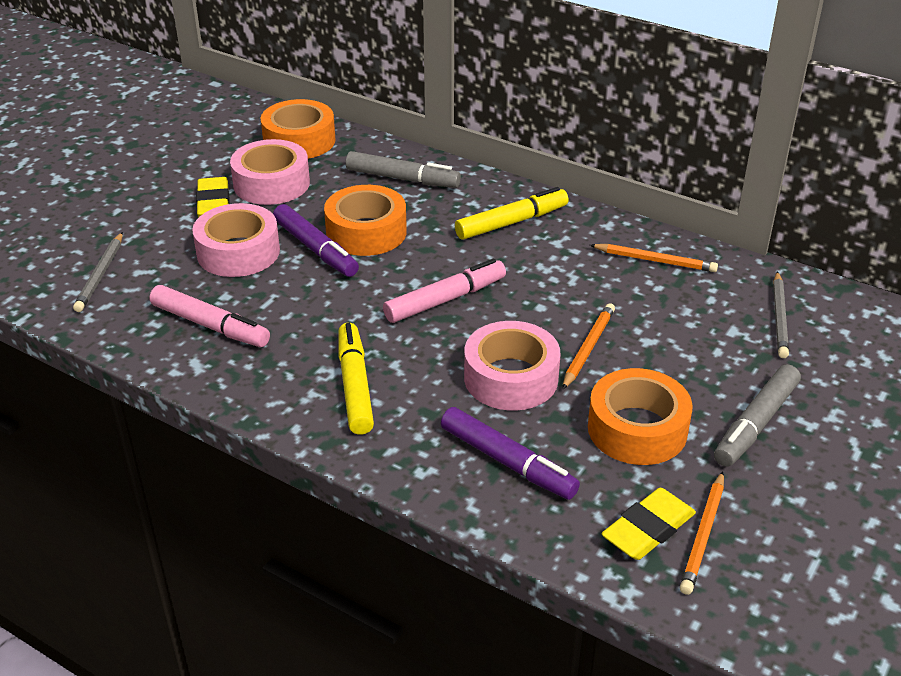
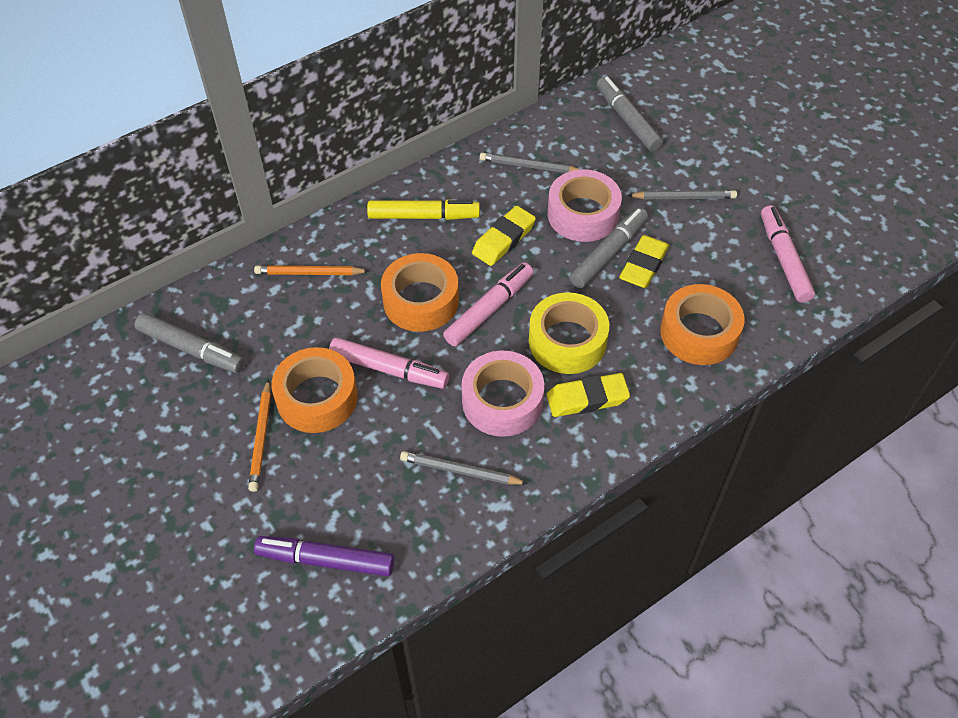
grey marker: [346,151,461,188] [714,364,801,467] = 2 -> [134,313,245,373] [569,208,648,288] [597,76,663,152] = 3
grey pencil: [73,232,123,312] [773,271,789,358] = 2 -> [400,451,528,485] [480,153,581,173] [627,190,737,199] = 3
orange pencil: [562,303,615,390] [590,244,718,272] [680,471,724,595] = 3 -> [248,379,271,492] [254,265,369,275] = 2
pink marker: [150,285,270,347] [383,259,506,323] = 2 -> [329,337,449,389] [443,262,533,347] [761,205,815,303] = 3
pink tape: [192,203,280,277] [230,139,310,205] [464,321,561,411] = 3 -> [461,351,544,437] [547,169,622,242] = 2
purple marker: [273,204,359,277] [441,407,580,500] = 2 -> [254,536,394,576] = 1
yellow eraser: [196,177,230,218] [602,488,696,560] = 2 -> [472,206,536,266] [547,373,630,417] [619,235,669,288] = 3
yellow marker: [338,323,374,435] [455,187,569,240] = 2 -> [367,200,480,220] = 1
yellow tape: none = 0 -> [529,292,609,374] = 1

